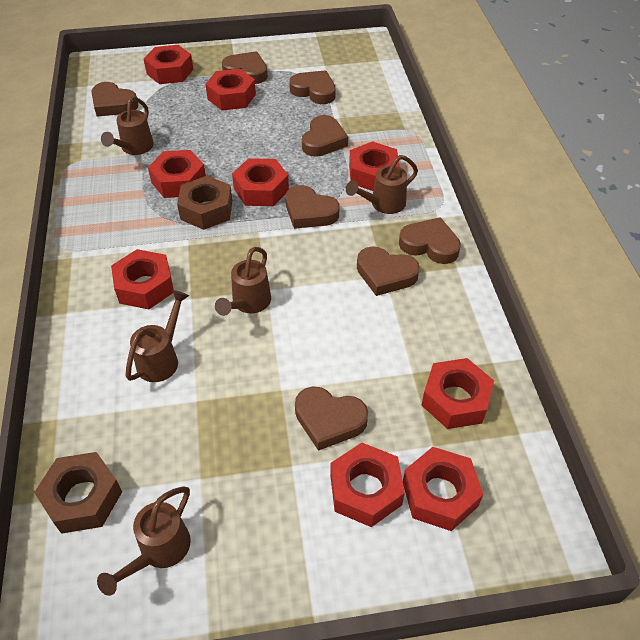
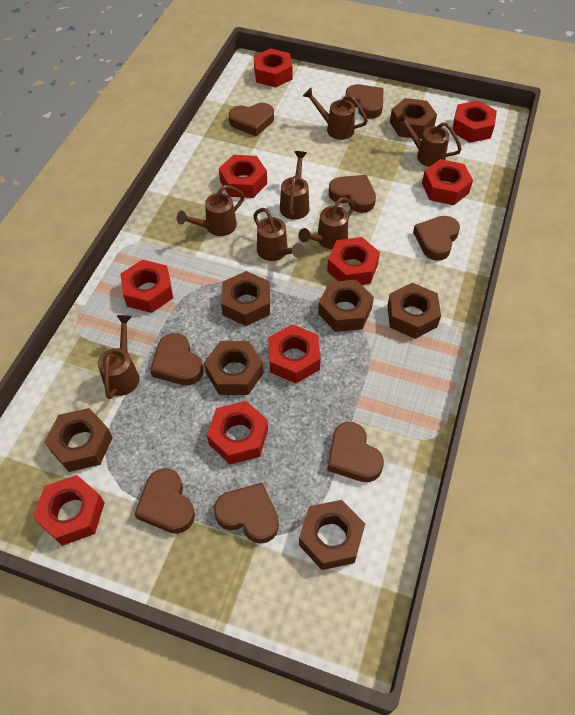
brown nut: [34,452,122,534] [177,176,232,230] = 2 -> [45,408,113,472] [204,341,264,395] [221,271,270,326] [299,500,365,570] [318,280,374,332] [387,283,441,339] [390,98,437,139] = 7
brown watering can: [97,486,191,596] [101,96,154,155] [126,290,189,382] [215,247,271,316] [346,155,418,214] = 5 -> [98,315,140,399] [177,185,245,236] [253,208,304,261] [280,151,309,220] [298,197,355,249] [303,88,368,140] [396,112,462,167] = 7

